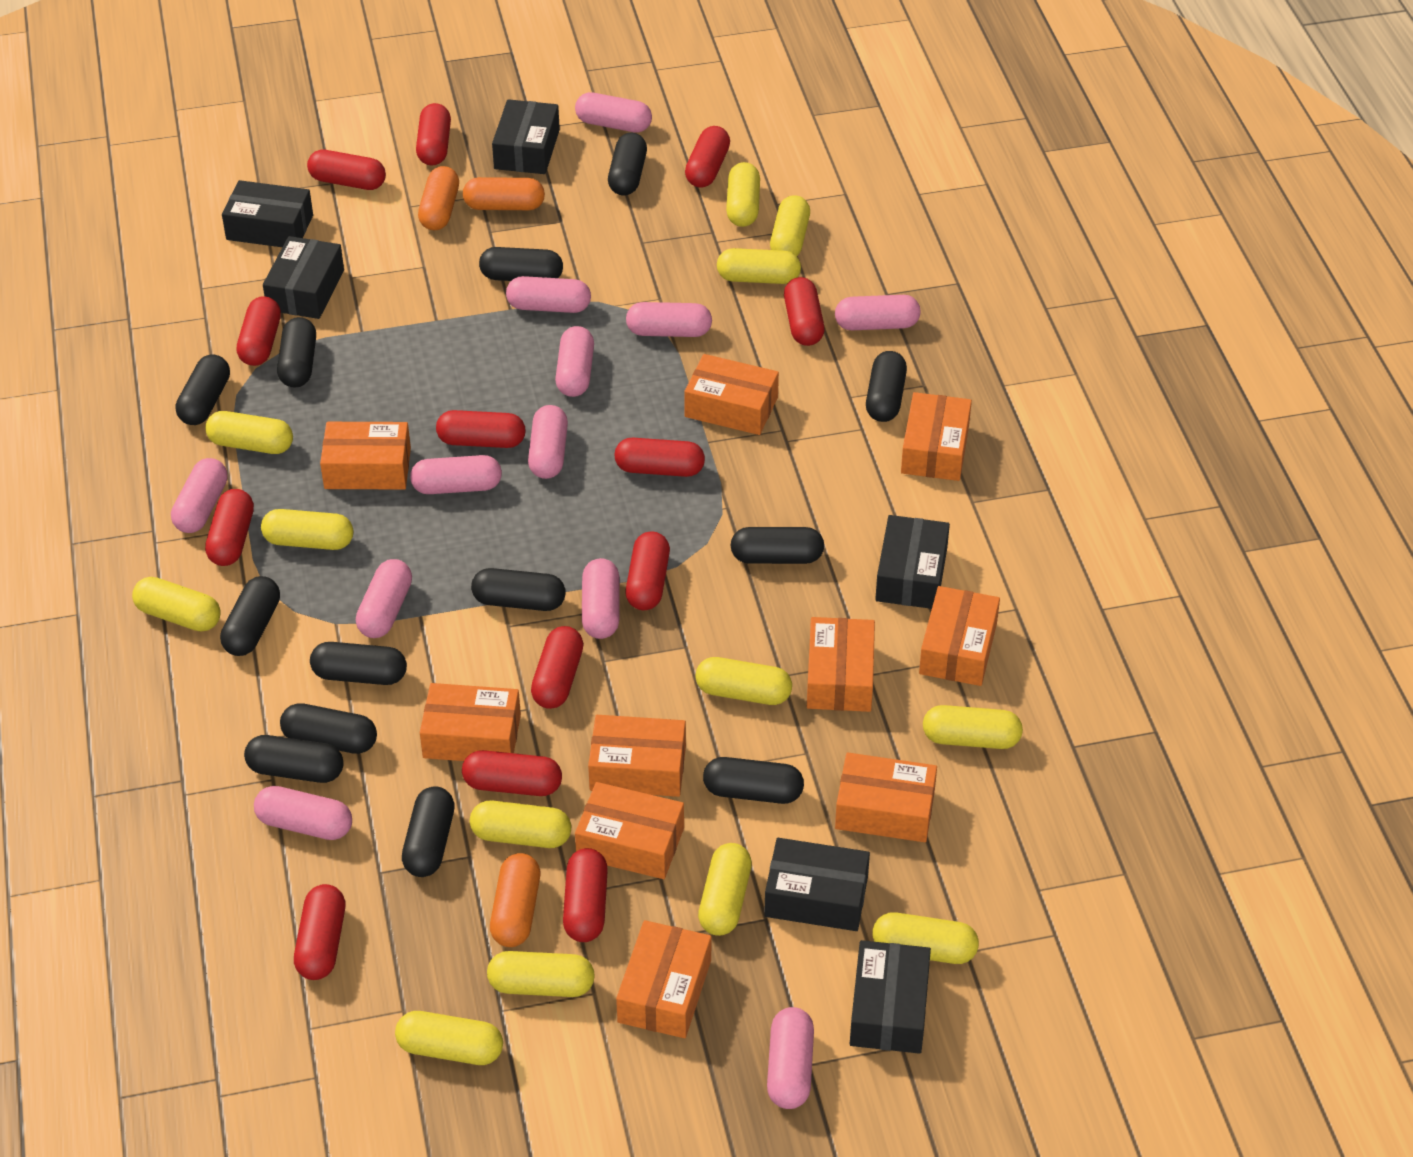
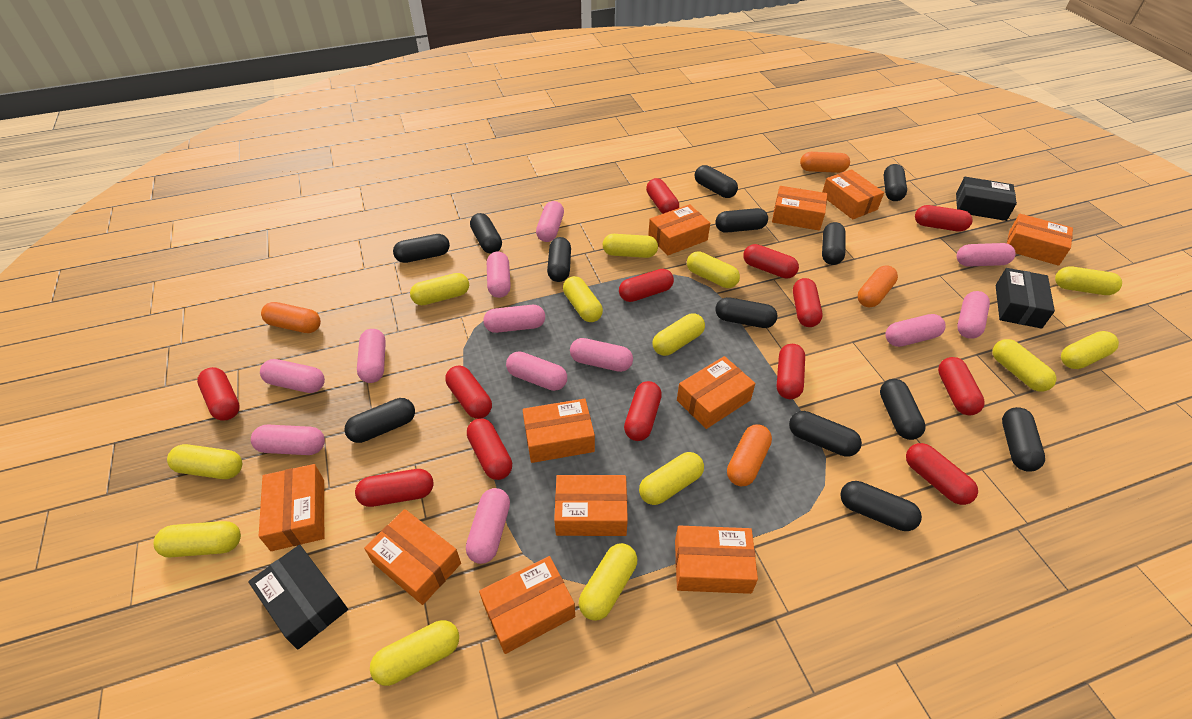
black box: [222,180,313,247] [263,236,344,319] [492,99,560,174] [764,838,870,931] [850,940,931,1054] [875,515,950,609] = 6 -> [248,545,348,650] [956,177,1017,221] [995,268,1055,329] = 3
orange box: [320,422,411,490] [420,683,521,761] [575,782,684,879] [588,715,686,797] [616,920,711,1038] [684,354,779,435] [807,617,875,712] [835,752,937,842] [901,392,972,481] [919,586,1000,686] = 10 -> [259,464,324,551] [364,509,461,605] [479,556,575,654] [523,398,595,463] [554,475,628,536] [648,204,710,256] [675,526,758,594] [677,356,755,429] [772,186,827,231] [822,169,884,219] [1007,214,1073,266] = 11
orange capsule: [418,166,459,230] [463,177,545,210] [490,853,540,947] = 3 -> [261,302,321,333] [727,424,772,486] [800,152,850,173] [858,266,898,307] = 4

